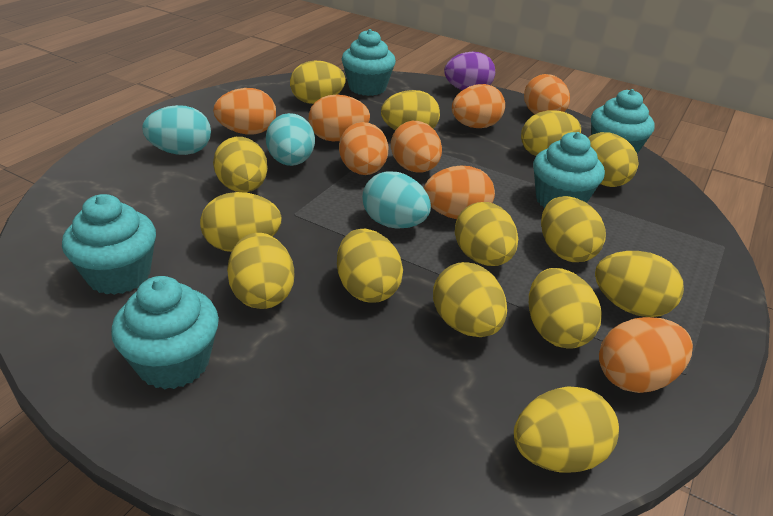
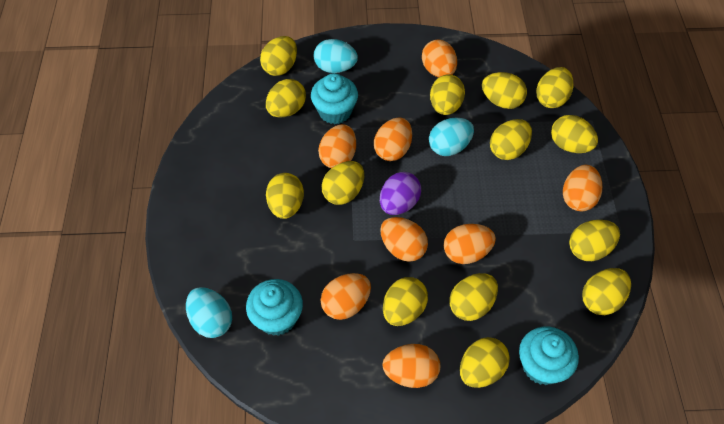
turquoise cupcake: [62,194,156,295] [111,276,219,390] [342,29,396,96] [533,132,605,208] [591,89,655,154] = 5 -> [246,279,303,336] [311,73,358,124] [519,327,579,385] = 3

